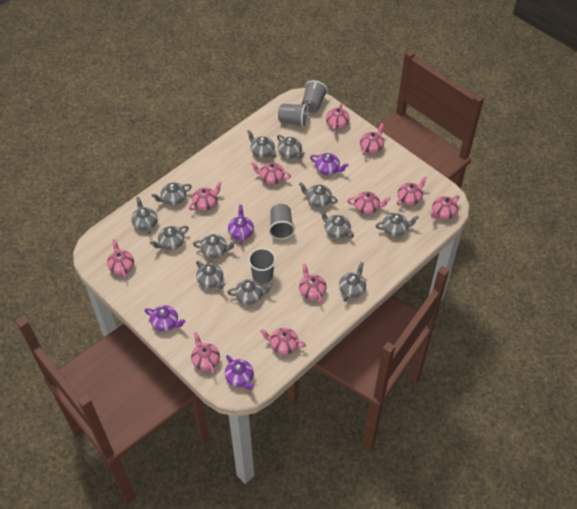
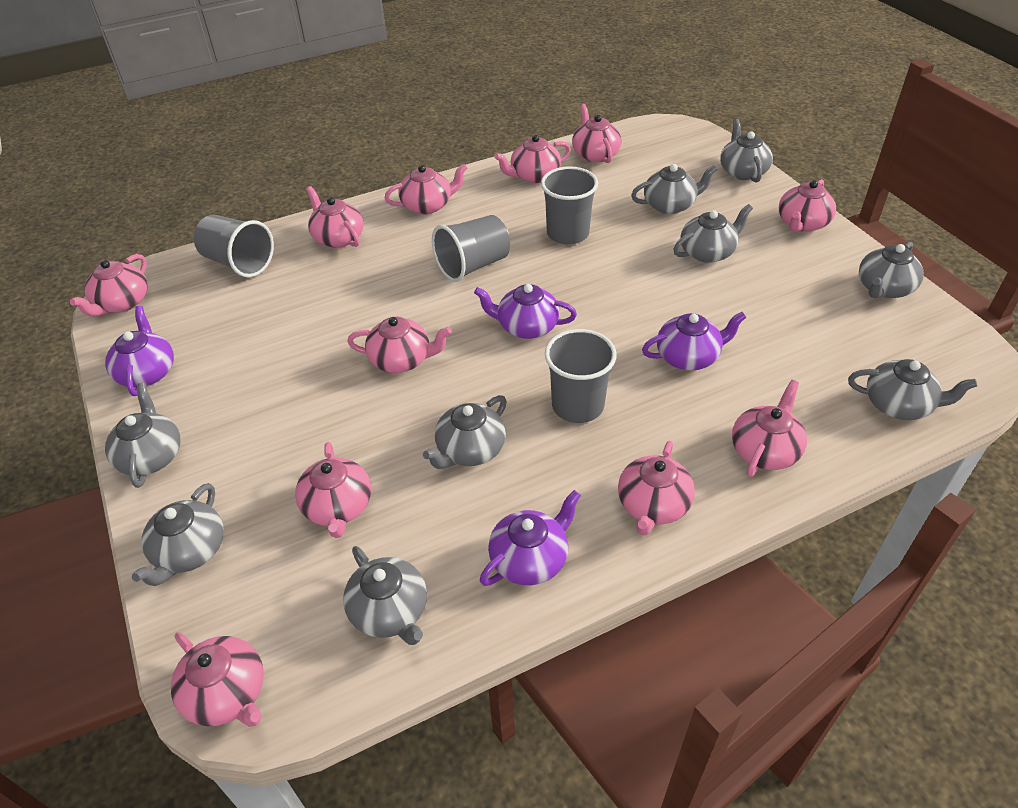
grey teapot: [131,197,158,234] [150,226,189,250] [151,182,192,205] [193,234,236,258] [196,261,225,289] [227,279,273,305] [247,130,276,158] [277,135,305,159] [299,182,338,207] [320,209,354,238] [339,262,366,302] [376,213,419,237] = 12 -> [105,383,180,488] [132,483,224,586] [343,546,427,645] [423,395,507,469] [631,164,717,214] [673,204,753,263] [720,119,773,183] [848,359,978,420] [859,242,924,299] = 9

